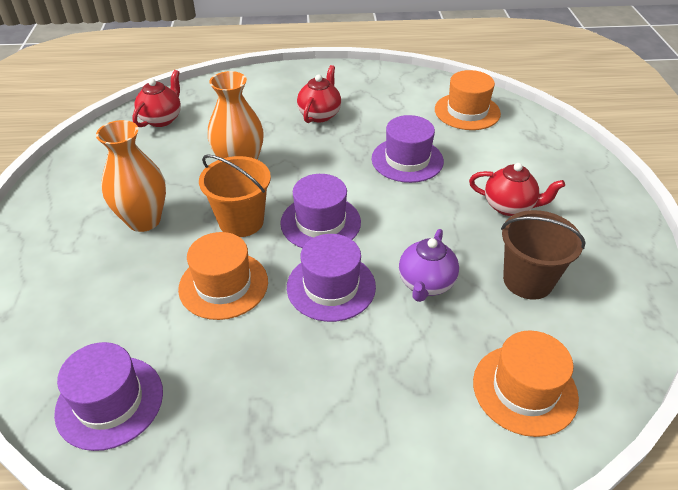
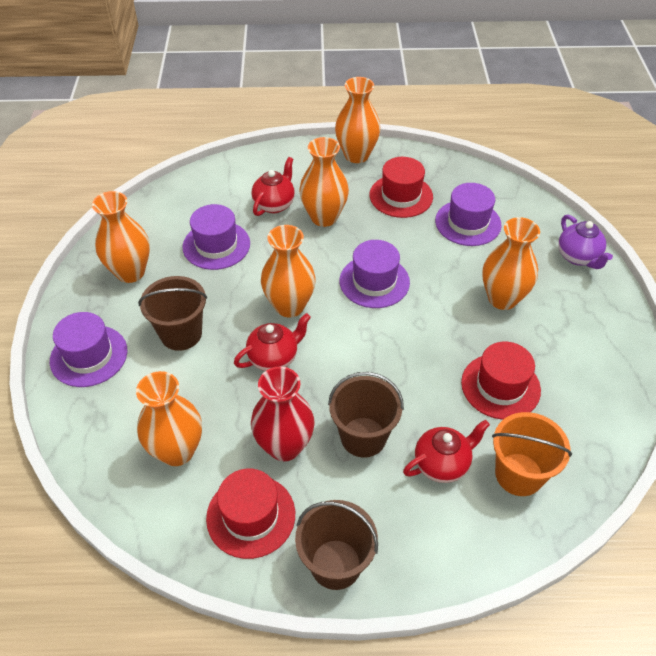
brown bucket: [501,210,586,300] = 1 -> [138,276,207,351] [295,500,378,590] [328,372,404,457] = 3
orange hat: [178,232,268,320] [435,70,501,130] [473,330,579,437] = 3 -> none = 0
orange vase: [96,120,166,232] [208,71,264,160] = 2 -> [92,191,150,283] [136,371,202,466] [261,225,316,317] [299,137,349,227] [335,77,381,163] [482,217,540,310] = 6
red hat: none = 0 -> [206,468,295,559] [369,157,433,218] [461,342,541,420] = 3
red vase: none = 0 -> [251,366,315,461] = 1

